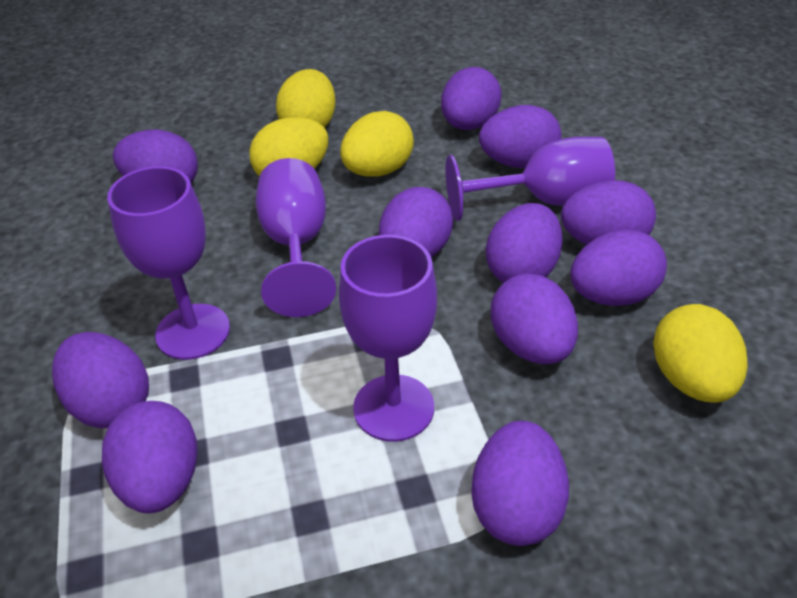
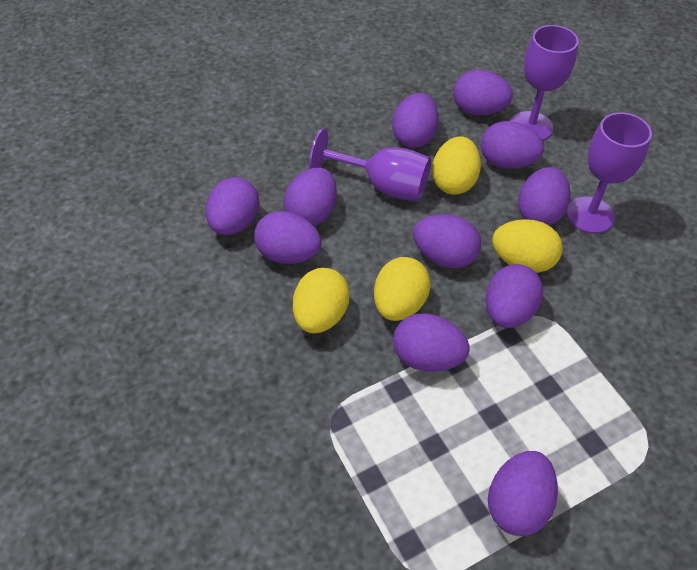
purple goblet: [107,166,230,360] [256,158,336,317] [339,235,437,442] [446,137,615,221] = 4 -> [309,129,431,201] [510,25,579,141] [566,112,652,234] = 3

